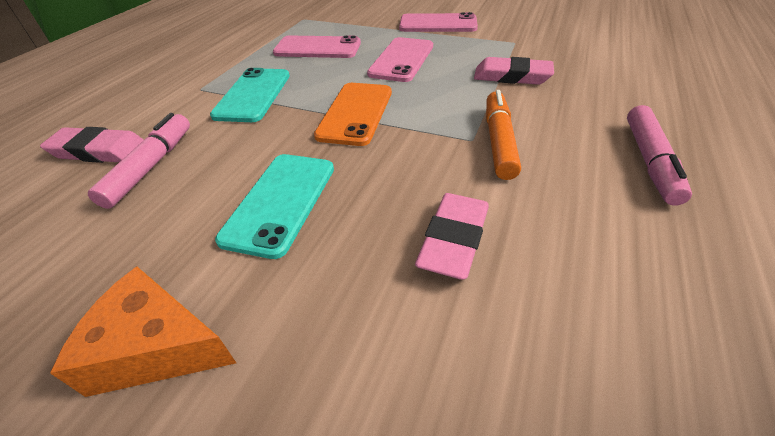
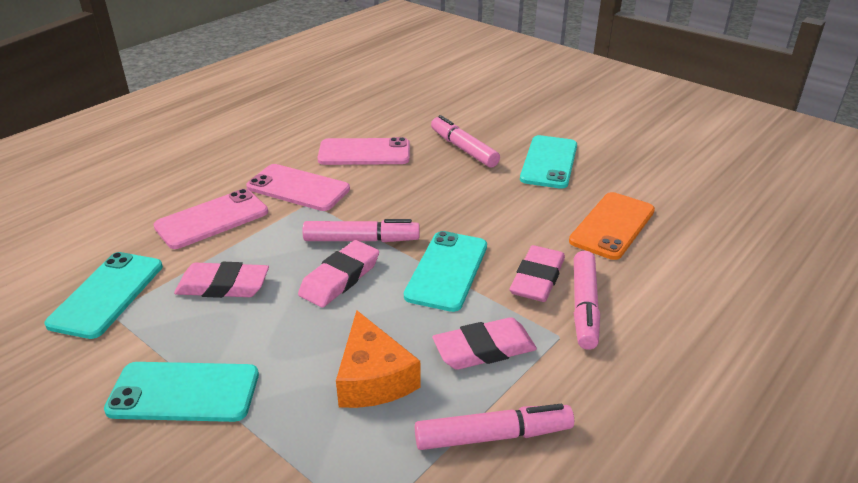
orange marker: [486,90,521,180] = 1 -> none = 0
pink eraser: [40,127,144,163] [415,193,489,280] [474,57,554,85] = 3 -> [174,262,269,298] [298,240,379,308] [432,317,537,370] [510,245,565,302] = 4
pink marker: [88,113,190,209] [627,105,692,206] = 2 -> [302,219,420,242] [415,404,574,450] [431,115,500,168] [574,251,600,350] = 4
turquoise phone: [210,68,290,122] [215,154,334,259] = 2 -> [44,252,163,339] [104,362,259,422] [404,231,487,312] [520,135,577,189] = 4

